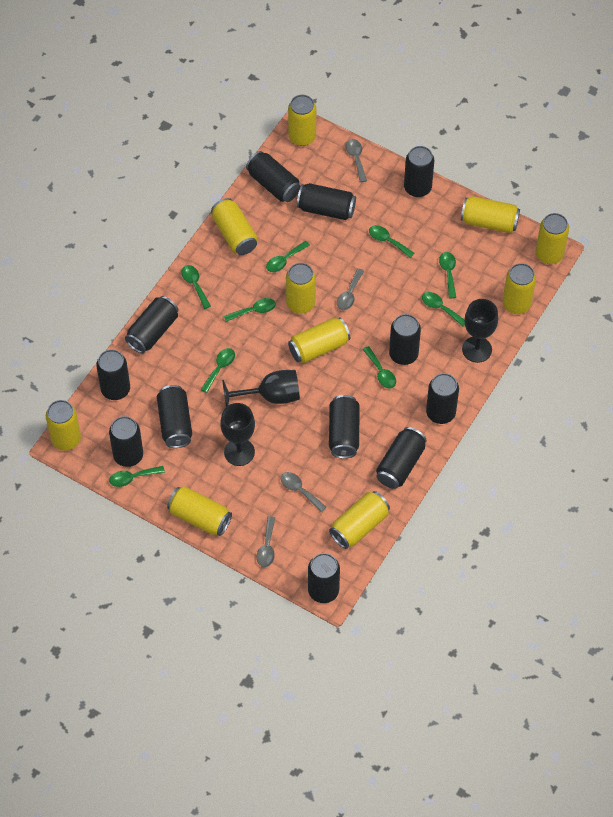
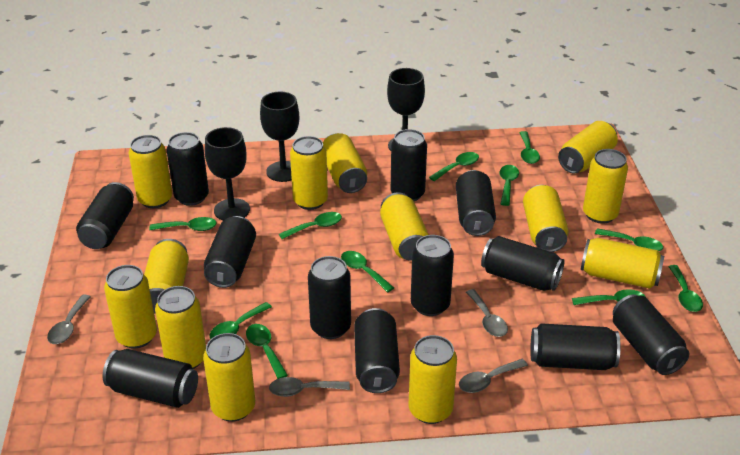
green spoon: [109,466,165,487] [181,265,211,309] [200,348,235,393] [224,298,276,322] [266,241,310,272] [363,346,396,388] [369,225,414,258] [422,292,465,327] [439,252,456,298] = 9 -> [149,217,217,231] [209,302,272,339] [246,324,288,379] [279,212,342,239] [341,251,394,293] [429,152,479,181] [500,165,519,206] [519,131,540,164] [572,289,646,305] [595,228,663,251] [668,265,703,312] = 11
yellow can: [46,400,81,451] [167,486,232,536] [211,198,258,255] [286,263,316,314] [288,95,316,146] [288,317,350,363] [329,491,390,549] [461,196,520,233] [503,263,536,314] [536,213,569,264] = 10 -> [104,265,157,349] [129,135,172,208] [144,239,189,313] [155,286,206,369] [203,333,255,422] [290,136,328,210] [323,133,367,193] [380,192,429,260] [409,335,457,424] [523,185,569,252] [558,121,618,173] [581,238,664,289] [583,149,628,224] = 13

